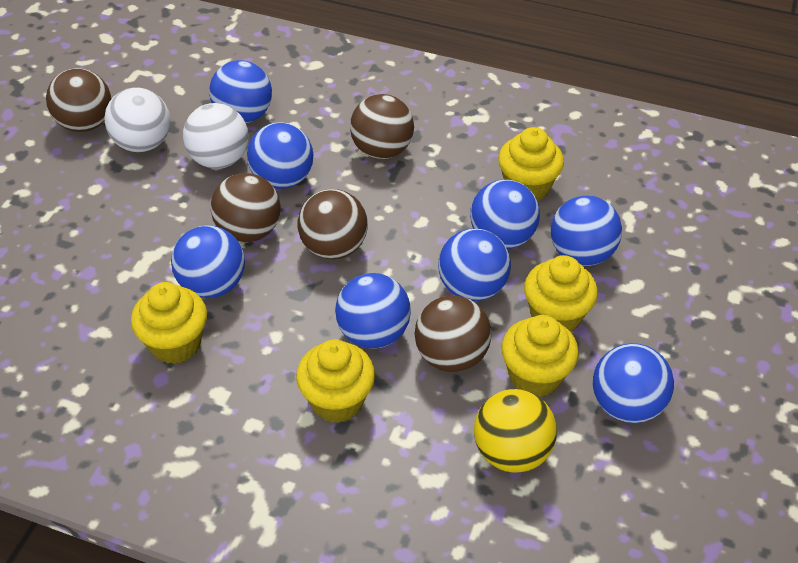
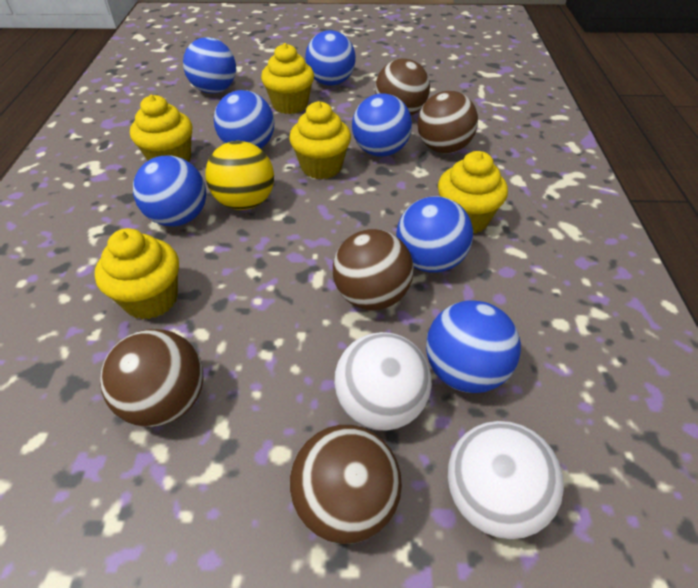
blue ball: [171,225,245,298] [209,60,272,123] [247,122,313,189] [335,273,411,349] [438,229,511,301] [470,180,540,249] [551,196,622,266] [593,343,674,423] = 8 -> [133,155,206,226] [183,37,236,93] [214,90,274,149] [305,30,356,86] [352,93,412,157] [396,196,473,273] [426,300,521,393] = 7

